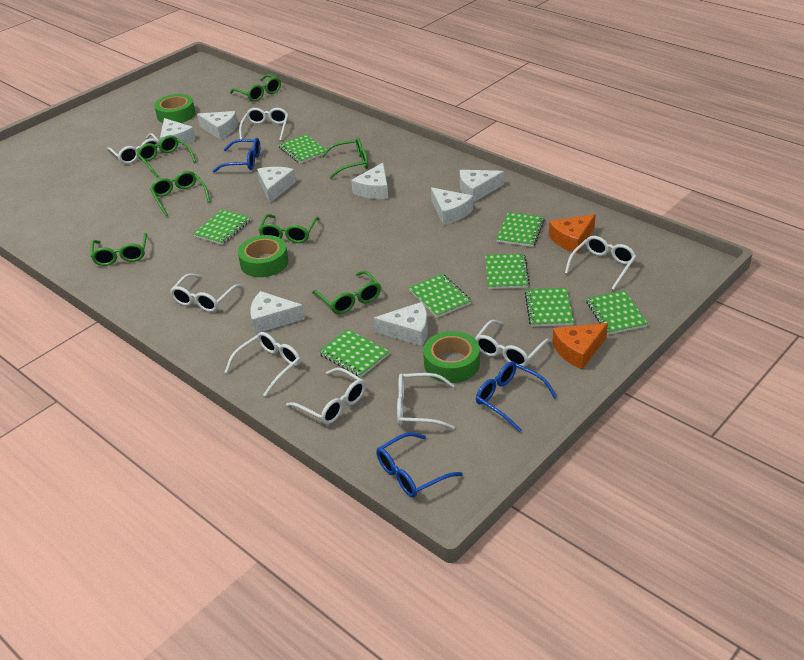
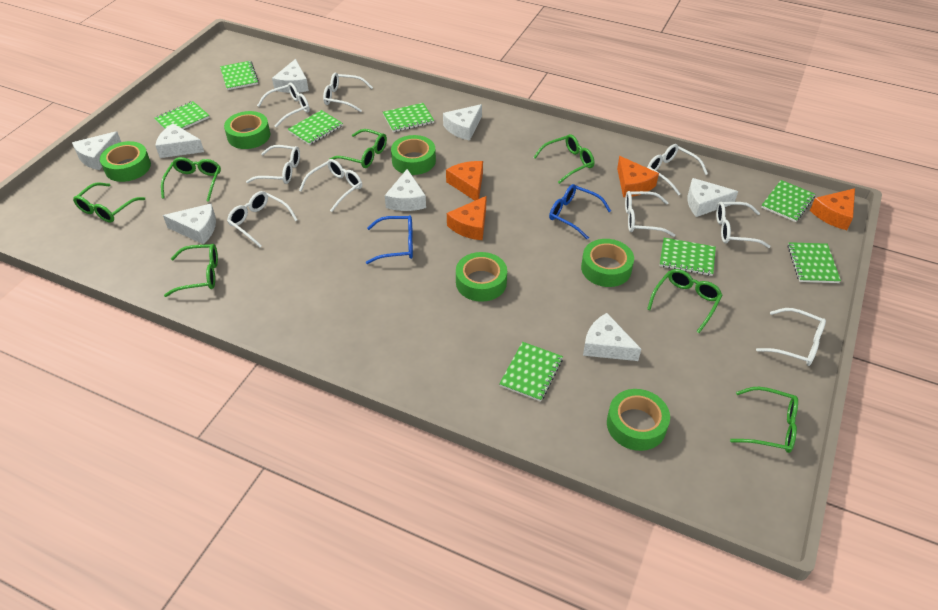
blue glasses: [213,138,260,173] [376,432,463,498] [476,361,557,432] = 3 -> [366,215,413,264] [549,184,611,240] = 2
green tape: [154,94,196,123] [238,235,289,277] [423,331,480,383] = 3 -> [100,141,151,182] [224,111,270,149] [391,135,436,175] [456,252,507,302] [581,239,634,287] [607,389,670,451] = 6
orange cheese: [549,214,596,254] [552,323,608,369] = 2 -> [446,161,483,201] [447,196,486,240] [617,156,659,197] [810,188,855,230] = 4
white glasses: [107,133,160,164] [170,273,243,312] [225,332,301,397] [239,108,288,141] [286,368,366,424] [397,373,455,429] [474,320,551,367] [565,236,636,290] = 8 -> [227,191,298,247] [246,145,300,184] [257,83,310,127] [299,159,362,212] [323,73,373,112] [625,191,675,237] [647,144,708,195] [716,201,771,248] [756,308,826,366] = 9

